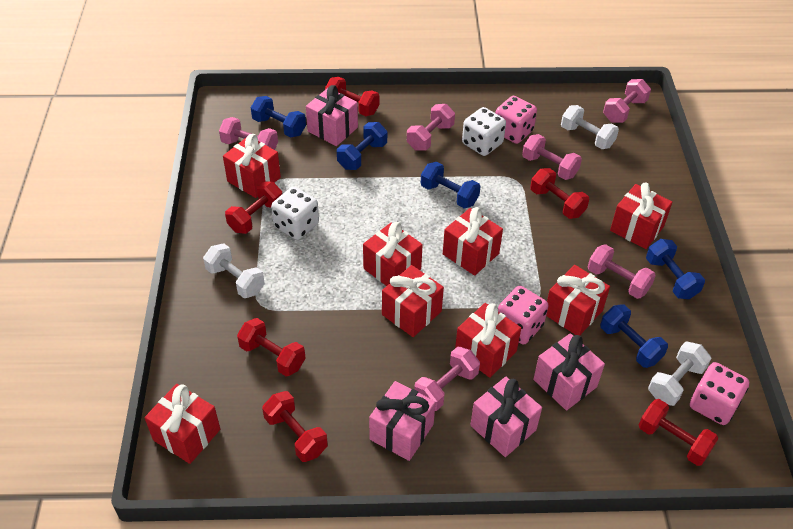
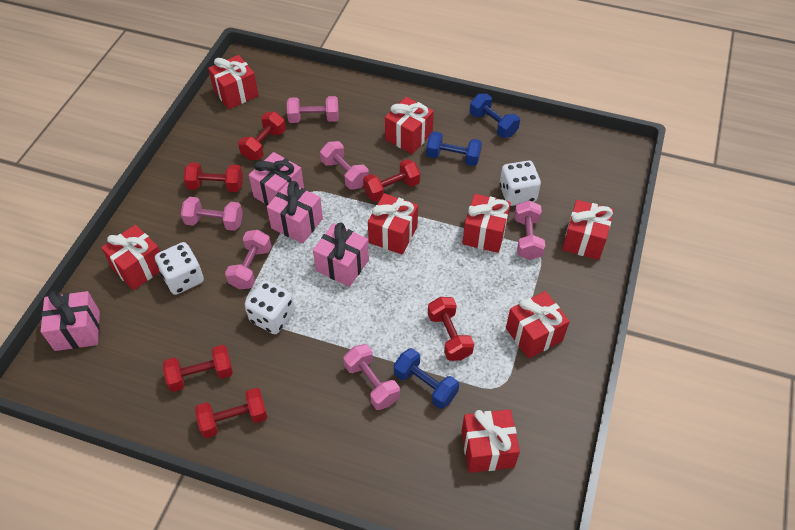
blue dumbbell: [251,96,306,137] [337,122,387,170] [421,162,481,209] [600,304,668,368] [646,239,705,299] = 5 -> [394,348,459,409] [426,131,482,166] [470,93,520,138] = 3
pink dice: [495,96,537,144] [498,286,548,344] [690,362,749,425] = 3 -> none = 0
white dice: [271,187,319,240] [462,107,506,156] = 2 -> [155,242,204,295] [245,280,295,334] [500,161,541,206] = 3
white dumbbell: [203,243,265,298] [561,105,619,149] [648,342,712,406] = 3 -> none = 0

